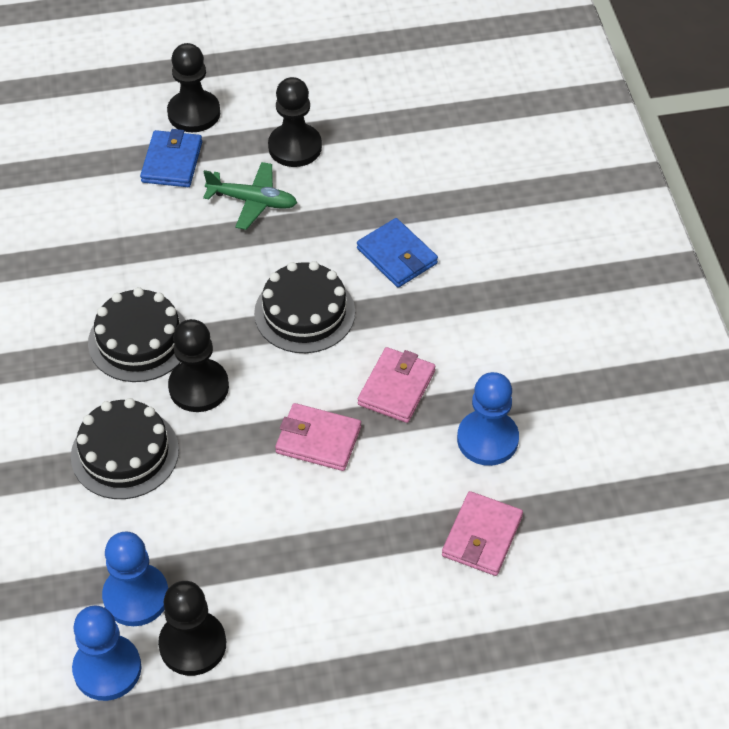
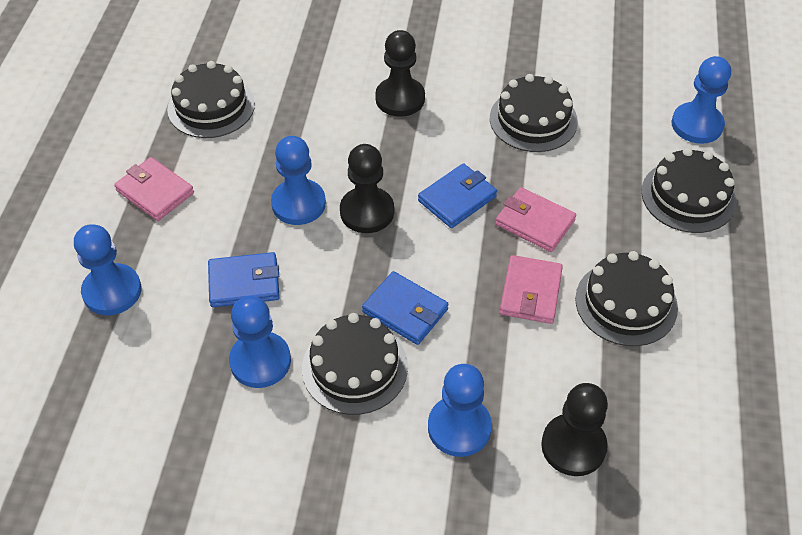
black cake: [71,398,179,499] [88,287,185,382] [254,261,355,353] = 3 -> [167,61,255,138] [302,313,408,415] [490,74,578,152] [575,251,678,346] [641,148,736,233] = 5
black pawn: [158,581,226,676] [167,43,220,132] [168,319,229,412] [268,77,322,167] = 4 -> [340,144,394,233] [375,30,425,117] [541,383,608,476] = 3
blue pawn: [72,606,141,701] [102,532,168,626] [457,372,519,466] = 3 -> [74,224,141,315] [229,296,291,388] [271,136,326,225] [428,364,492,457] [671,56,731,144] = 5
blue wallet: [140,129,202,187] [357,218,438,288] = 2 -> [208,252,280,307] [362,271,449,345] [418,163,497,228] = 3
green plane: [203,162,297,230] = 1 -> none = 0

